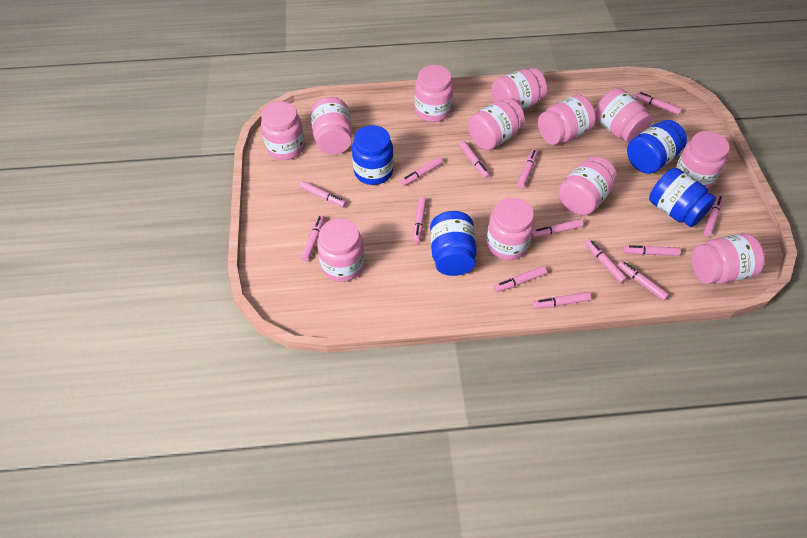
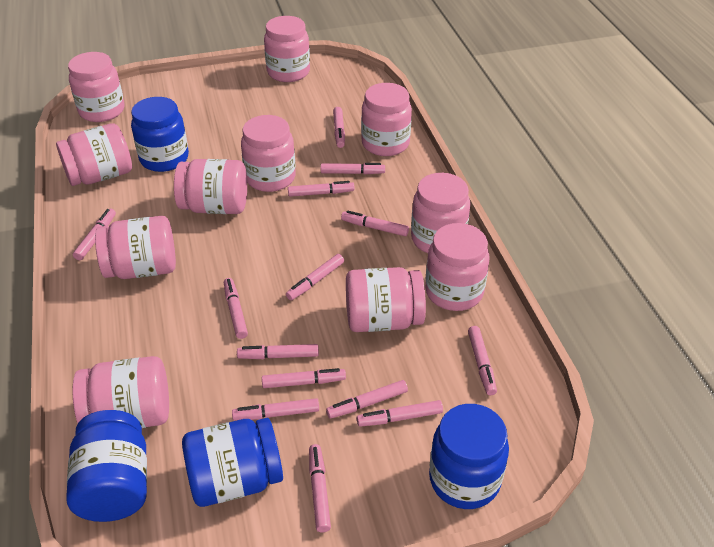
pink jar: [261,102,305,160] [310,97,352,155] [317,219,365,282] [415,65,453,122] [468,98,525,150] [486,198,534,260] [491,68,547,110] [538,95,596,145] [558,157,617,215] [595,88,653,143] [675,131,730,189] [692,233,765,284] = 12 -> [56,123,132,186] [68,52,124,122] [73,356,169,428] [95,216,176,279] [174,159,247,214] [241,115,296,192] [264,16,310,82] [346,267,426,332] [361,83,412,156] [411,173,470,253] [425,223,490,311] = 11

